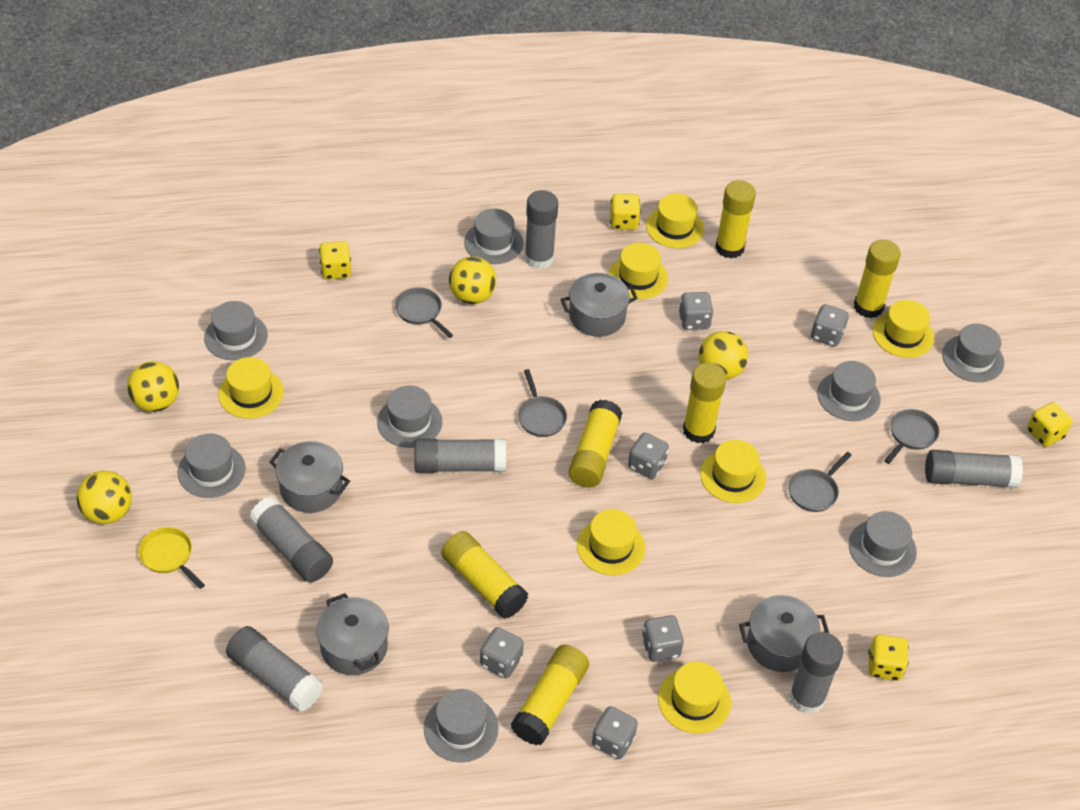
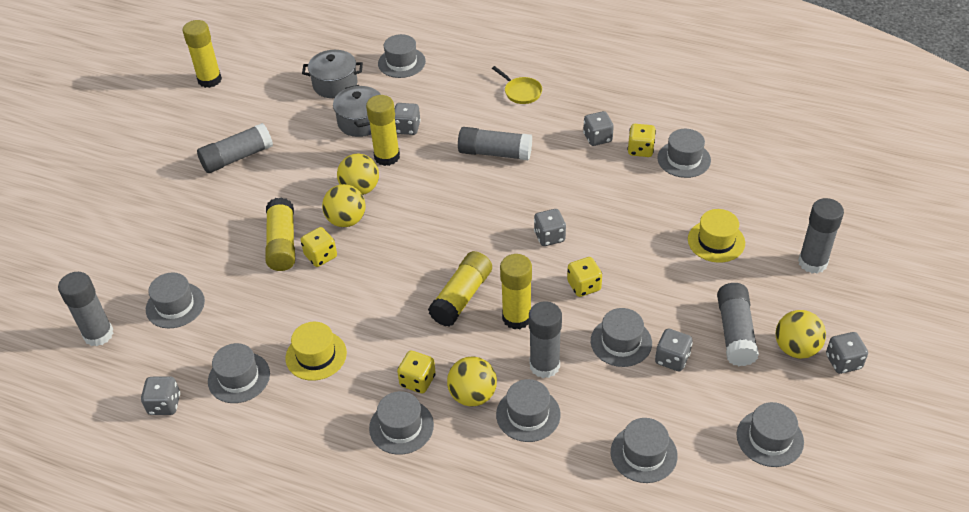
grey hat: [178,433,246,498] [204,301,268,360] [377,386,442,448] [424,689,499,763] [464,209,523,264] [817,361,881,421] [848,511,917,577] [942,324,1004,382] = 8 -> [146,273,205,328] [208,343,270,403] [369,391,434,455] [378,34,426,78] [496,379,561,442] [591,308,652,367] [611,418,678,483] [657,129,711,178] [737,402,804,467] = 9
grey pan: [395,287,453,338] [518,369,567,437] [788,452,852,512] [884,409,939,464] = 4 -> none = 0
grey pot: [269,441,350,513] [316,593,389,675] [561,273,638,337] [739,595,829,672] = 4 -> [302,50,363,98] [333,85,381,137] = 2
yellow glue stick: [441,531,528,619] [511,645,589,745] [568,400,622,488] [683,363,726,443] [715,180,756,259] [854,240,901,318] = 6 -> [183,20,222,88] [265,198,295,271] [366,95,400,166] [428,251,492,327] [500,254,532,329] = 5
yellow hat: [219,357,284,419] [577,509,645,575] [608,243,668,299] [646,194,704,248] [658,662,731,734] [700,440,766,503] [873,300,934,358] = 7 -> [286,322,347,381] [688,209,745,263] = 2

